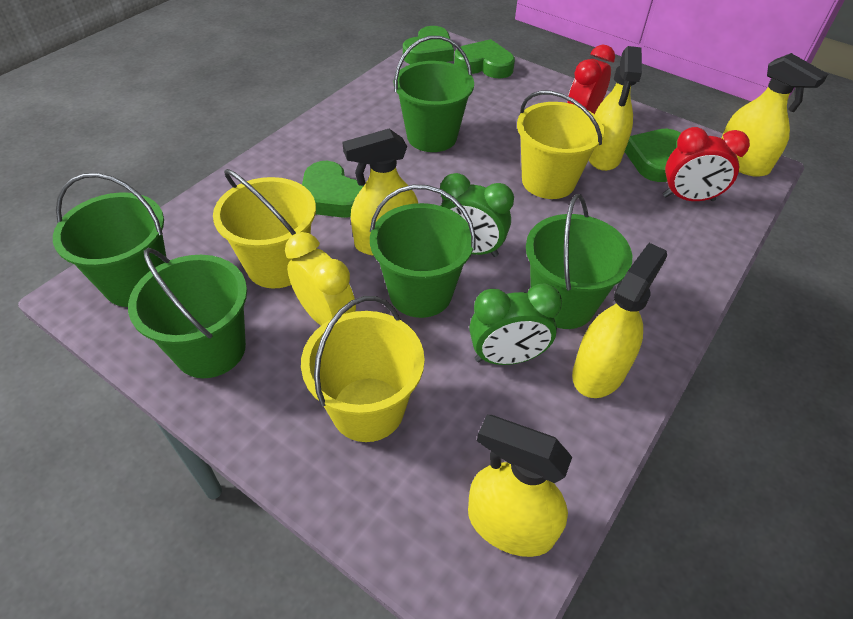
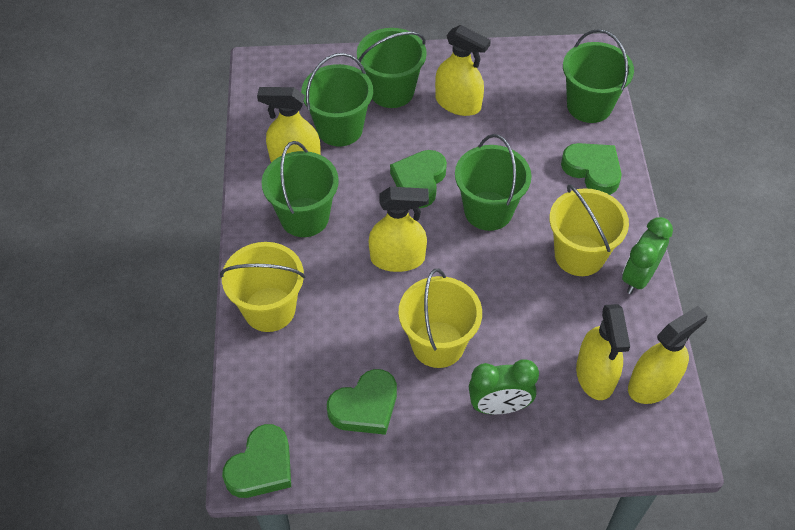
red clock: [567,45,615,115] [663,127,750,201] = 2 -> none = 0
yellow clock: [285,232,356,326] = 1 -> none = 0

